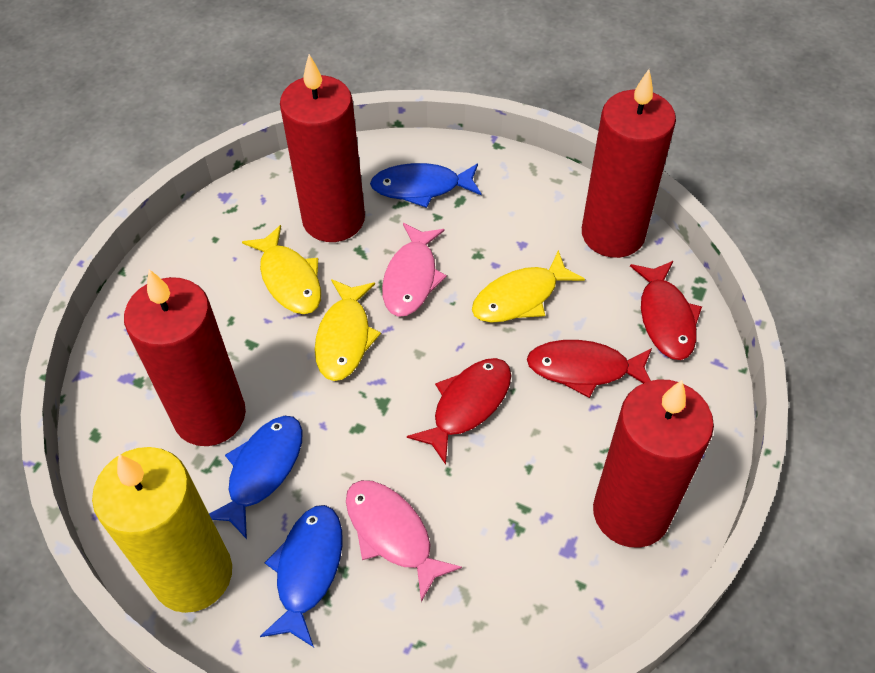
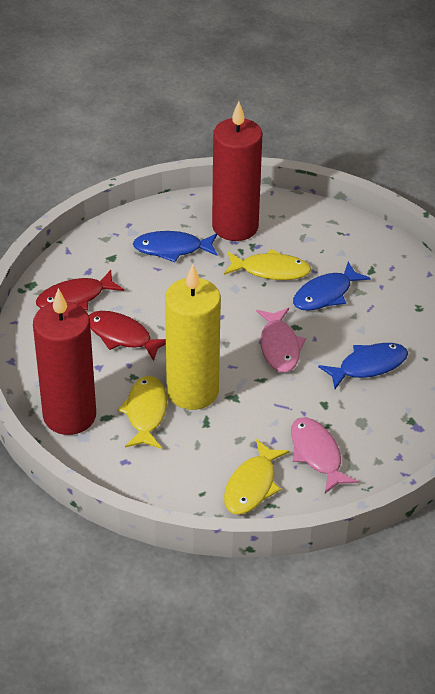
red candle: [124,269,246,446] [280,54,365,242] [582,69,676,258] [593,379,714,548] = 4 -> [33,288,96,435] [212,101,263,241] = 2
red fish: [407,358,512,465] [527,340,652,398] [630,261,702,360] = 3 -> [36,270,124,310] [89,311,166,361] = 2

